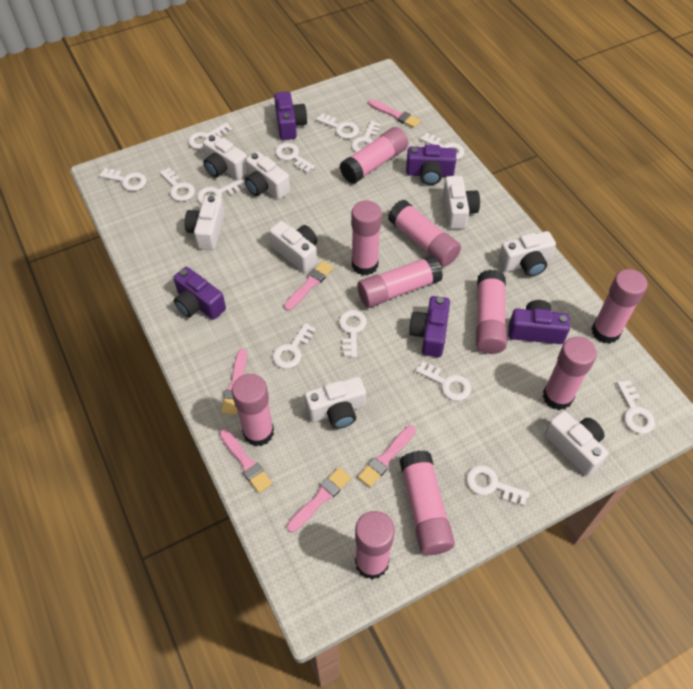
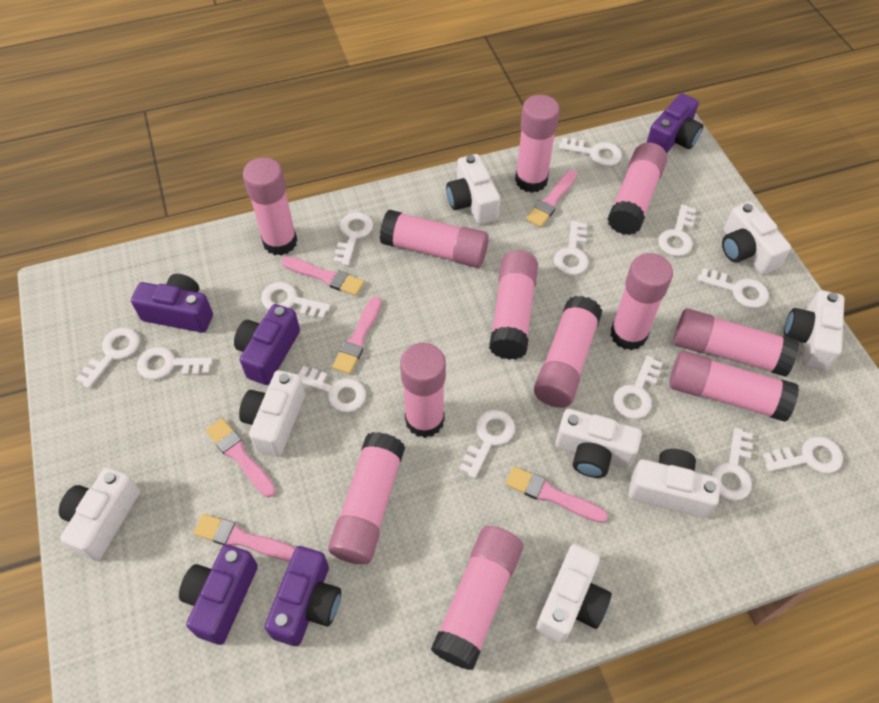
pink glue stick: [232,374,274,446] [340,127,408,184] [351,200,382,276] [355,511,395,580] [357,255,443,308] [388,200,461,266] [400,450,455,555] [476,270,507,354] [543,336,597,410] [591,269,647,344] = 10 -> [243,157,297,255] [328,432,405,564] [380,210,489,268] [400,343,446,438] [431,526,523,670] [489,251,538,360] [515,95,560,193] [534,296,602,408] [607,142,667,235] [610,253,673,350] [669,351,799,422] [674,309,799,377] = 12

